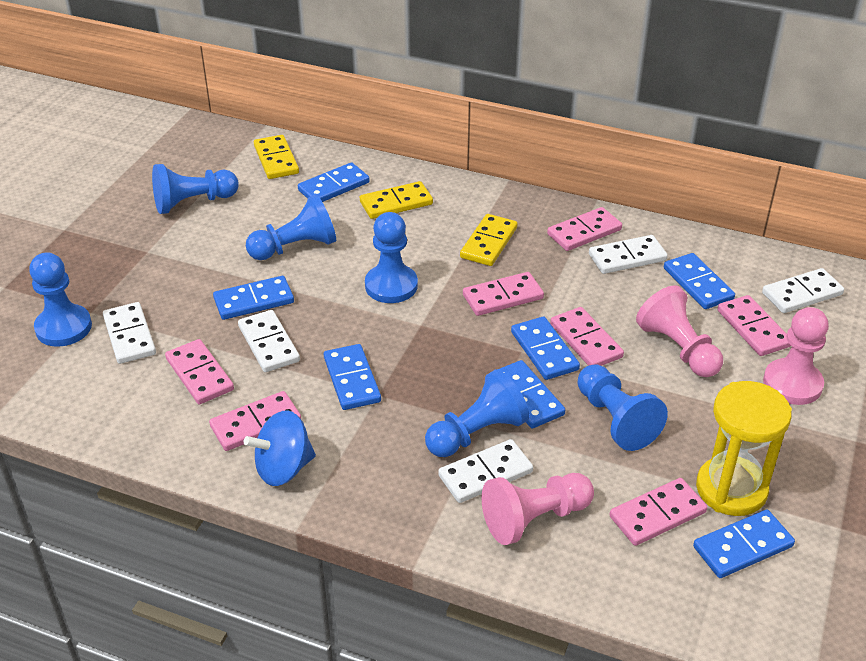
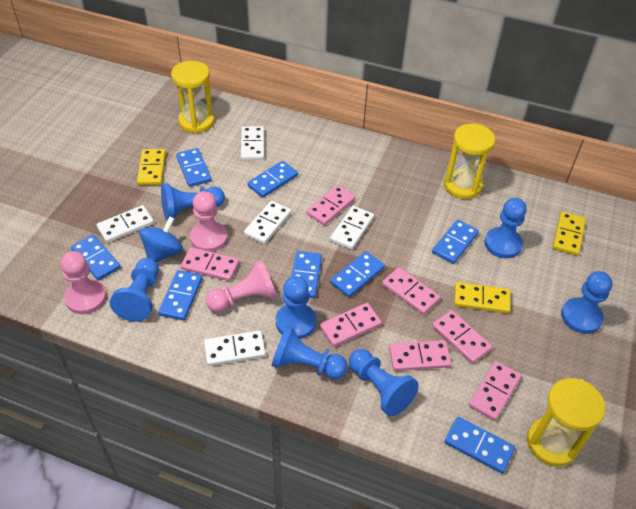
blue domino: [213,276,294,320] [298,162,370,202] [324,344,381,410] [498,360,565,428] [511,317,580,380] [664,253,735,309] [693,510,795,578] = 7 -> [71,234,121,281] [158,270,202,321] [176,148,212,187] [247,161,298,198] [291,251,322,298] [330,251,385,297] [432,220,479,264] [444,417,515,474] = 8
blue pawn: [29,252,92,347] [152,164,239,214] [246,195,336,260] [365,212,418,303] [425,369,529,457] [578,364,668,451] = 6 -> [110,258,159,322] [161,183,225,221] [272,326,348,379] [276,276,316,339] [349,349,418,416] [485,198,527,258] [561,271,613,334] = 7
yellow hourglass: [696,381,792,516] = 1 -> [171,61,215,134] [444,124,495,199] [527,378,605,466] = 3

